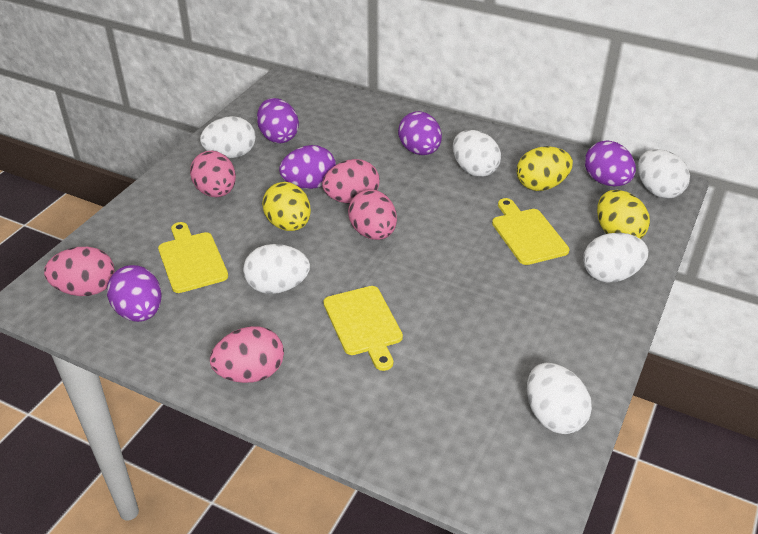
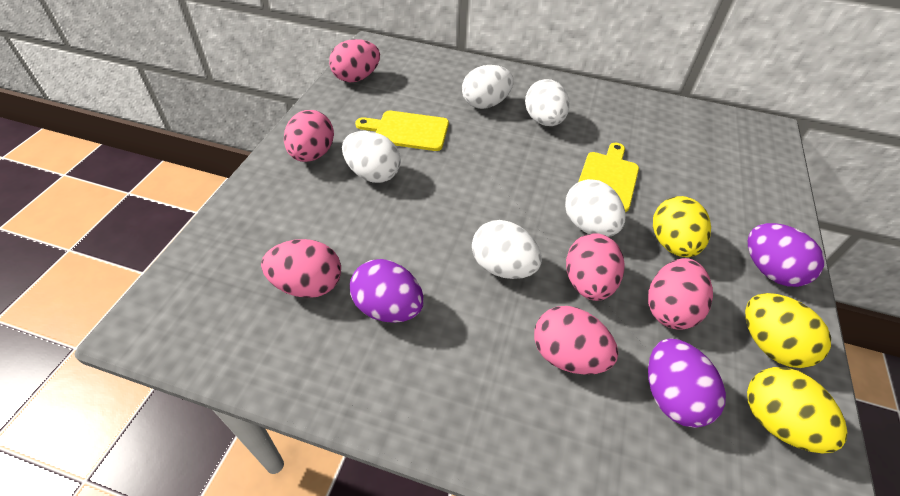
pink egg: [44,247,115,296] [190,150,236,197] [210,326,284,383] [322,159,380,204] [348,190,397,240] = 5 -> [261,239,341,298] [284,110,334,162] [329,39,380,82] [534,306,618,375] [566,233,624,301] [648,258,713,330] = 6
purple egg: [107,265,162,322] [257,98,299,144] [279,145,336,189] [398,111,442,155] [585,140,636,187] = 5 -> [350,259,424,323] [648,338,726,428] [747,223,824,287] = 3
white egg: [200,116,256,158] [243,244,310,294] [453,130,501,177] [527,363,592,434] [583,233,648,282] [638,149,690,199] = 6 -> [342,131,401,183] [462,65,514,109] [472,220,542,279] [525,79,569,126] [565,179,626,237] = 5
yellow cutting board: [158,222,228,293] [323,286,403,371] [492,198,569,265] = 3 -> [355,111,449,151] [578,143,639,212] = 2

